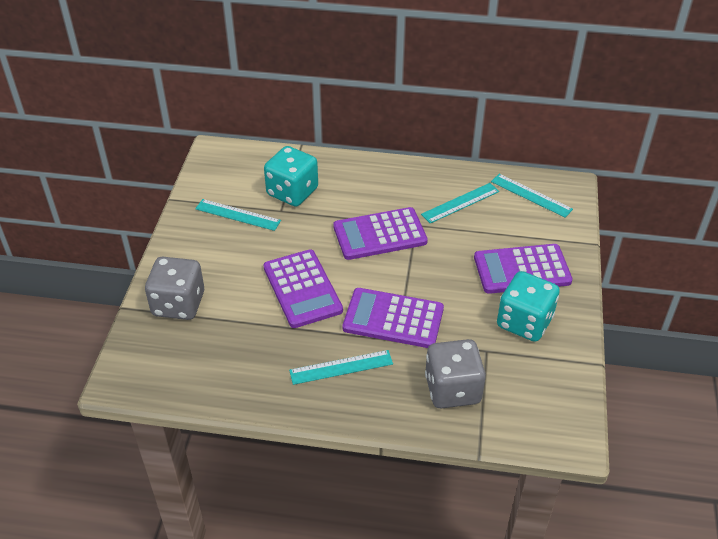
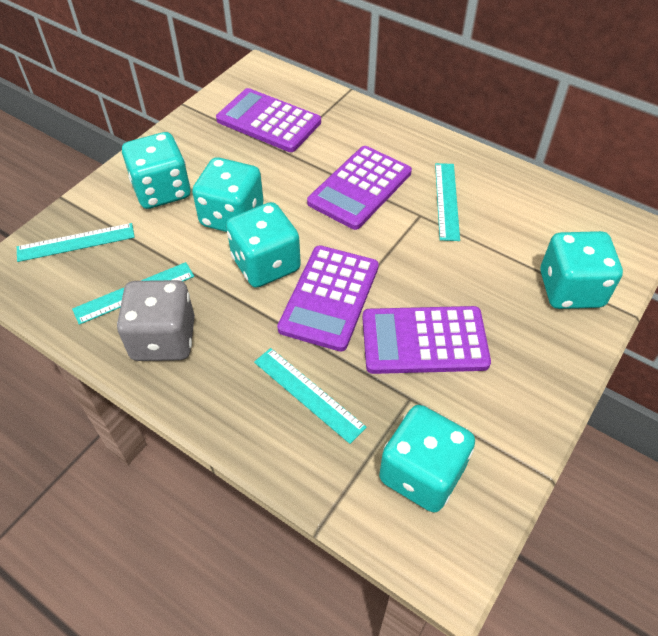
grey dice: [145,257,204,320] [425,339,486,409] = 2 -> [117,280,195,361] = 1
turquoise dice: [264,146,318,206] [497,271,560,342] = 2 -> [122,132,190,209] [192,157,264,232] [226,202,301,288] [379,405,475,513] [541,231,623,309] = 5

